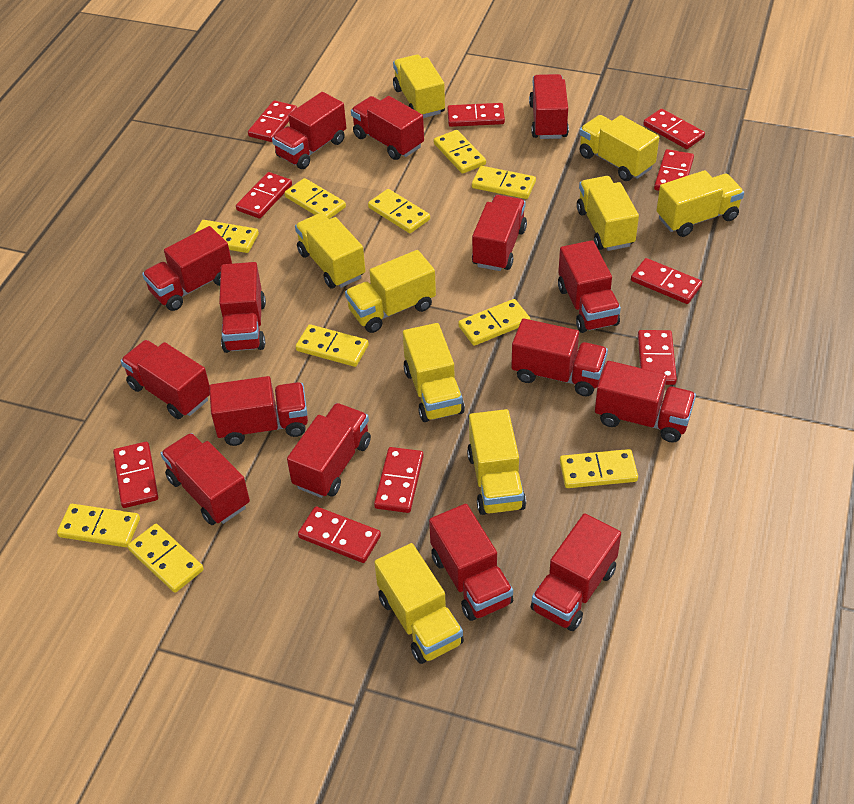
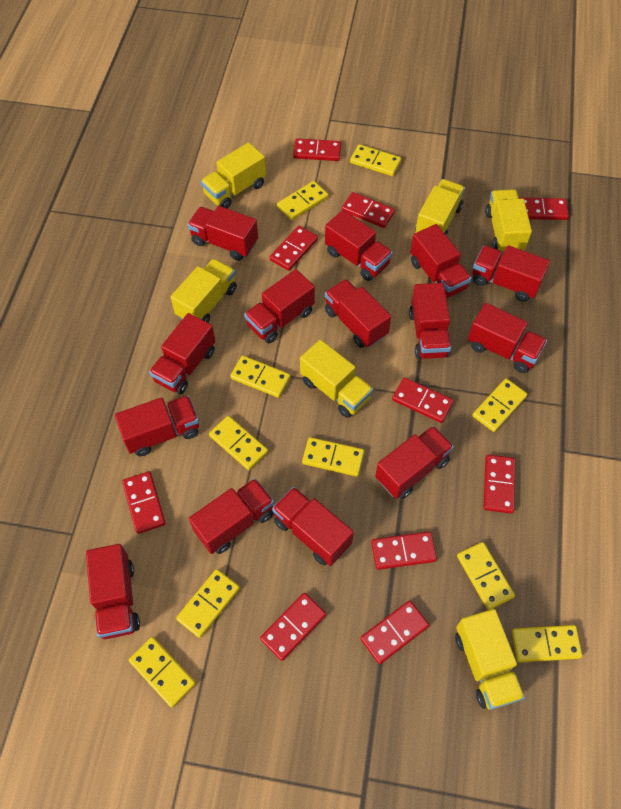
red truck: [120,340,210,419] [142,226,232,311] [161,433,250,525] [209,376,308,446] [219,262,266,353] [272,92,346,169] [287,403,371,498] [351,96,424,160] [429,504,513,621] [472,195,527,271] [511,318,608,397] [529,74,569,139] [531,513,621,631] [558,240,621,333] [595,361,696,443] = 15 -> [86,544,140,639] [115,396,199,456] [149,313,215,394] [187,206,258,261] [189,478,274,554] [244,269,315,343] [272,487,354,566] [325,210,393,281] [325,279,391,348] [375,426,454,499] [409,283,451,359] [410,224,472,298] [468,303,547,373] [473,245,550,302] = 14
yellow truck: [295,213,365,288] [345,250,436,333] [374,543,464,664] [393,55,445,118] [403,323,465,422] [467,409,526,515] [577,176,639,251] [579,115,659,181] [656,170,744,237] = 9 -> [171,258,237,322] [201,142,266,208] [300,339,373,418] [415,179,465,236] [455,609,525,710] [485,189,532,254] = 6

